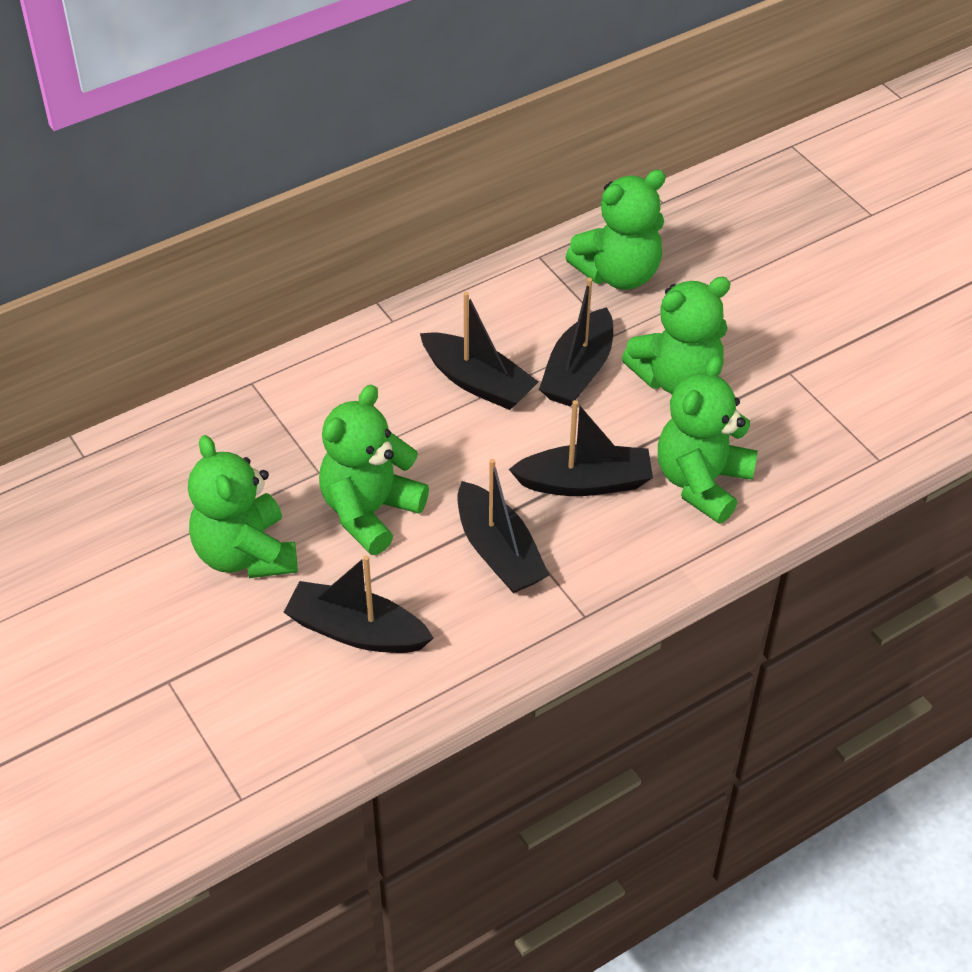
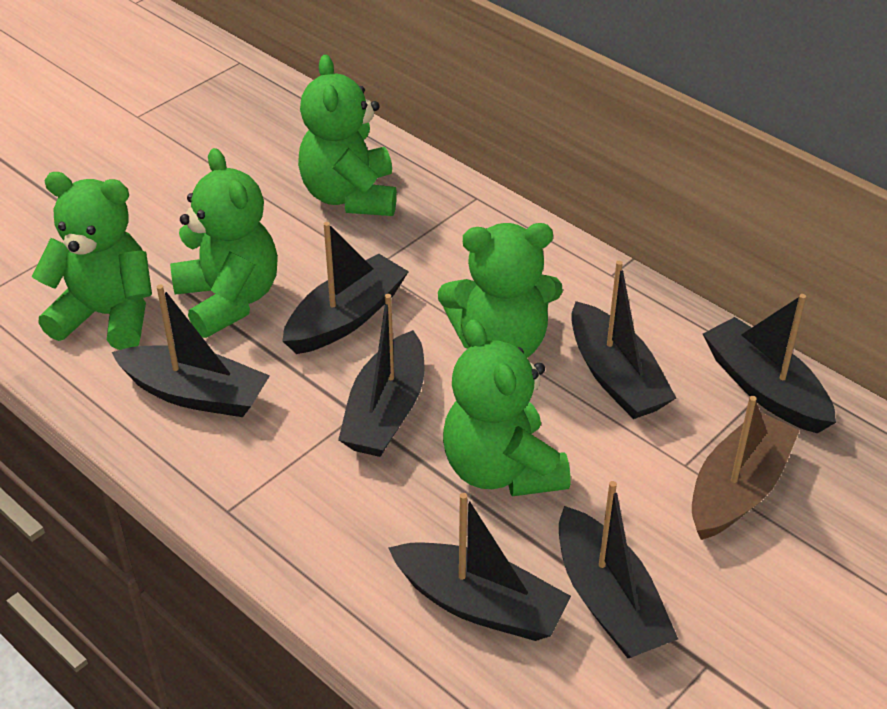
black boat: [284,555,434,653] [420,292,538,410] [458,459,549,593] [509,400,653,496] [539,278,613,407] = 5 -> [111,285,270,417] [283,222,409,354] [338,294,425,457] [388,493,571,641] [559,481,678,658] [571,261,676,419] [703,294,836,433] = 7
brown boat: none = 0 -> [692,396,800,540] = 1

